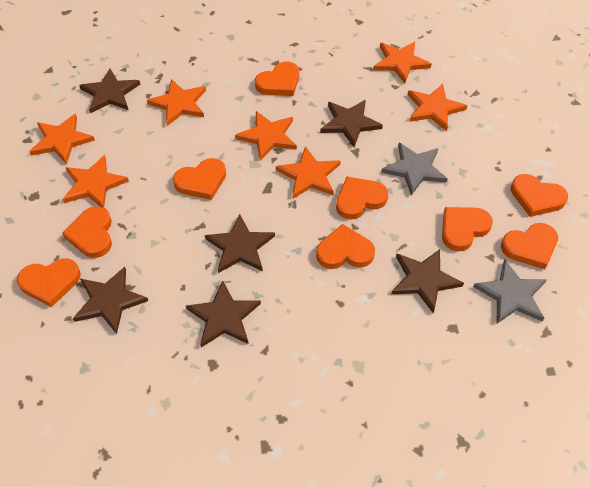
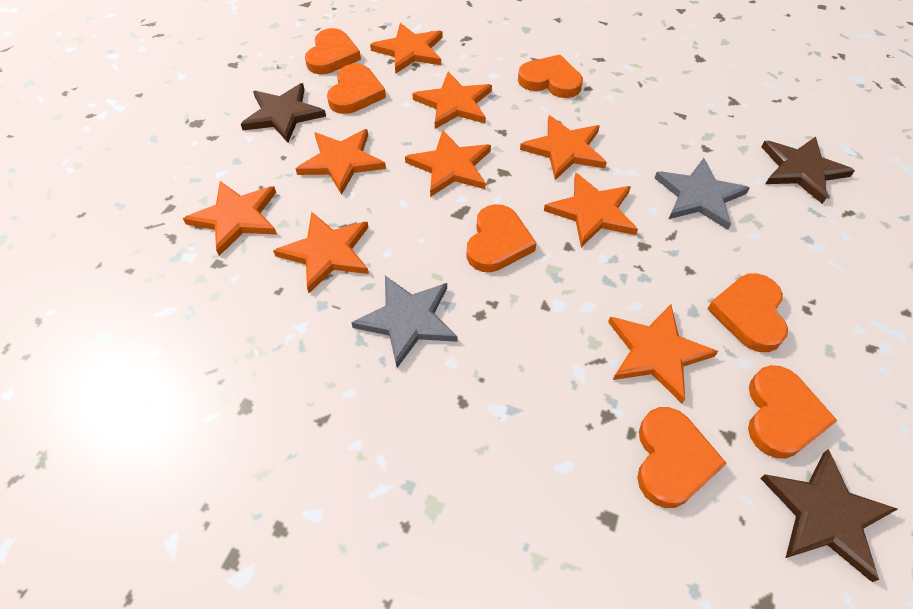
brown star: [72,267,148,334] [79,69,140,114] [186,280,261,347] [205,214,275,273] [320,100,383,147] [391,249,464,313] = 6 -> [241,83,326,142] [760,449,898,582] [761,137,855,204] = 3
orange heart: [17,258,81,307] [62,206,112,258] [173,158,226,200] [255,62,299,96] [316,224,375,269] [336,177,388,219] [442,207,493,251] [501,223,558,269] [511,174,568,217] = 9 -> [305,28,361,74] [327,64,386,114] [467,204,537,272] [518,55,583,98] [637,407,726,508] [707,273,788,352] [748,365,838,459] = 7
orange star: [29,114,95,164] [63,155,129,208] [147,79,206,126] [235,111,297,161] [276,146,341,199] [373,42,432,83] [408,84,468,131] = 7 -> [183,181,277,256] [273,212,369,293] [296,129,386,195] [370,23,443,74] [405,130,491,197] [412,72,492,129] [520,115,607,180] [544,173,638,247] [608,304,718,403] = 9

